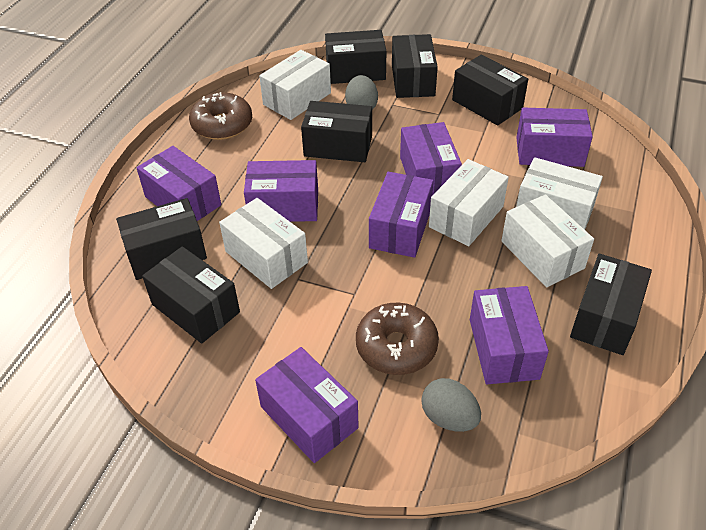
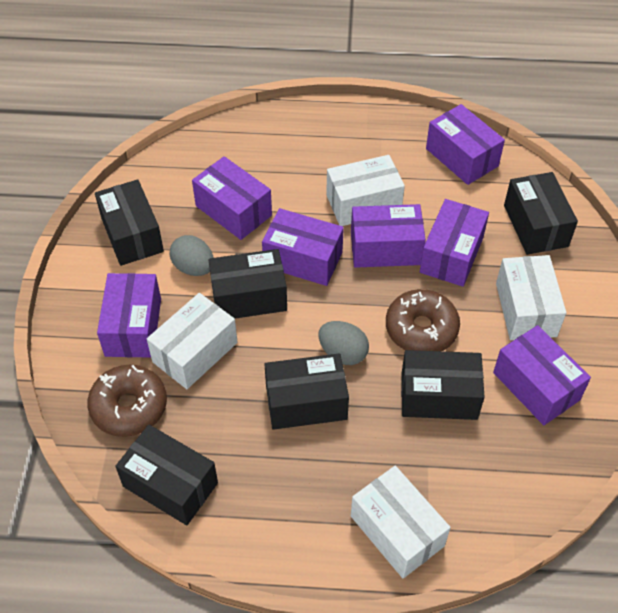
black box: [116,198,207,280] [142,246,240,344] [301,101,372,162] [325,30,386,84] [392,34,438,98] [452,55,528,126] [570,254,652,355] = 7 -> [95,179,164,266] [115,425,218,525] [208,249,287,319] [264,353,349,430] [401,350,485,420] [504,172,578,255] = 6
white box: [219,198,308,289] [259,50,331,120] [429,159,509,246] [501,194,594,287] [516,157,603,230] = 5 -> [147,293,238,389] [326,155,405,226] [351,466,451,578] [496,255,566,340] = 4

